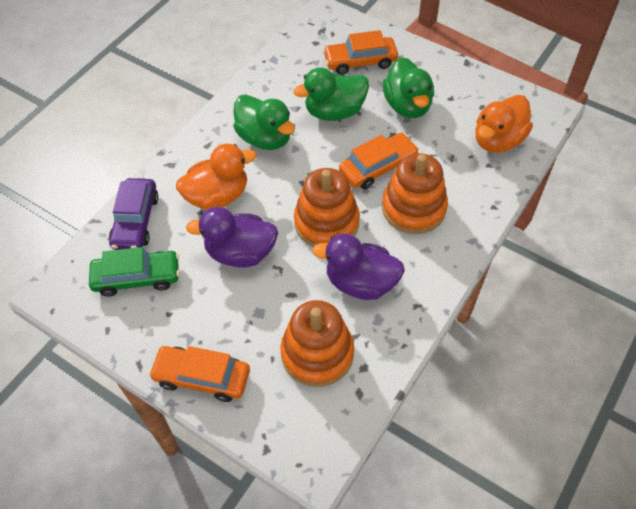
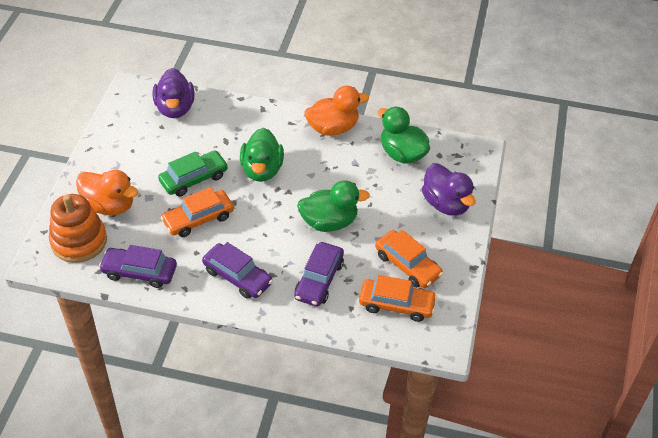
orange stacking toy: [280,300,354,387] [294,168,360,247] [382,153,448,234] = 3 -> [49,194,107,263] = 1
purple car: [109,178,159,250] = 1 -> [99,245,177,288] [202,242,273,299] [294,242,344,306] = 3

